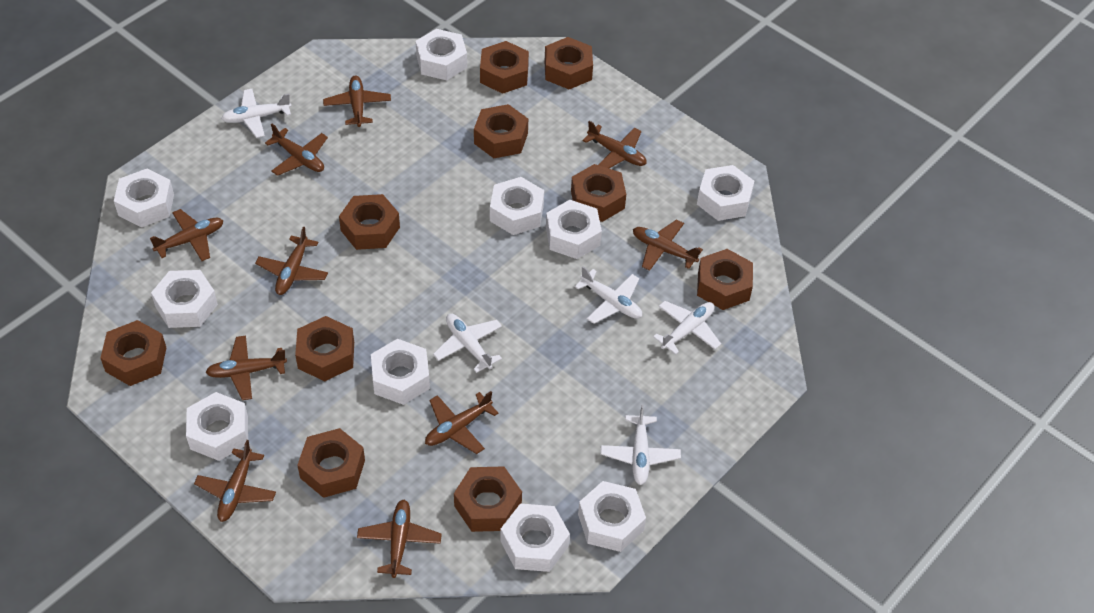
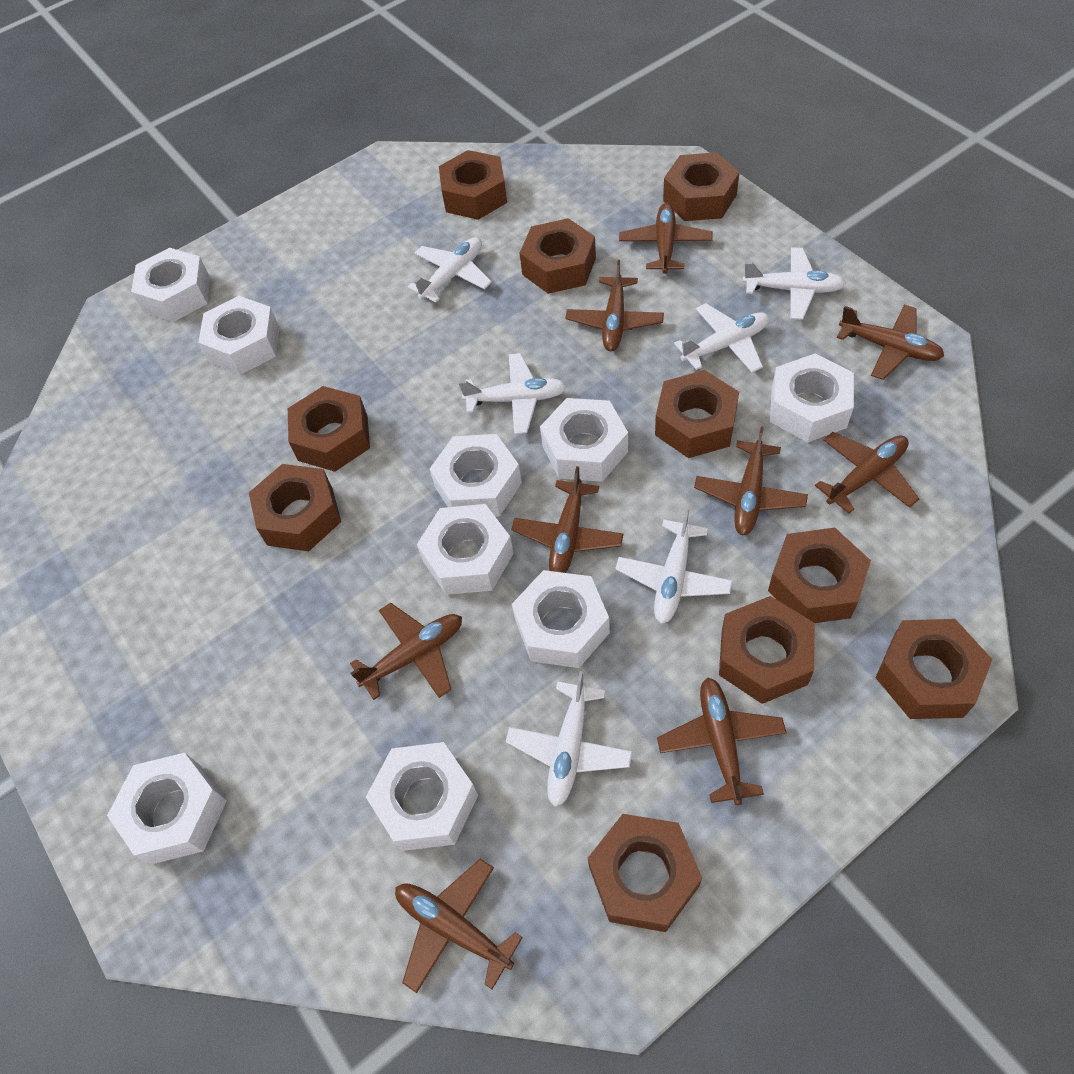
brown plane: [150,209,224,261] [194,440,276,522] [206,335,287,400] [255,227,328,295] [265,124,328,176] [323,75,391,127] [357,500,442,578] [425,391,499,454] [582,121,647,168] [633,219,703,271] = 10 -> [350,603,462,700] [395,859,523,993] [511,466,624,573] [566,260,664,351] [619,203,713,274] [657,677,787,805] [694,427,808,536] [815,432,919,513] [837,305,944,380] = 9
white nut: [114,169,174,227] [151,270,218,328] [186,392,248,461] [371,339,430,405] [416,29,467,80] [490,177,544,235] [500,504,570,572] [546,200,602,259] [578,481,646,552] [697,165,754,221] = 10 -> [107,753,227,864] [131,248,210,322] [198,296,280,375] [366,742,478,851] [417,504,514,595] [430,434,522,517] [512,570,610,668] [540,398,628,482] [770,354,854,442] = 9
white plane: [221,89,291,138] [433,314,502,373] [575,266,642,324] [601,404,681,485] [653,301,721,355] = 5 -> [408,237,492,303] [459,353,567,434] [506,671,632,807] [615,507,733,624] [674,303,769,373] [743,248,846,320] = 6

